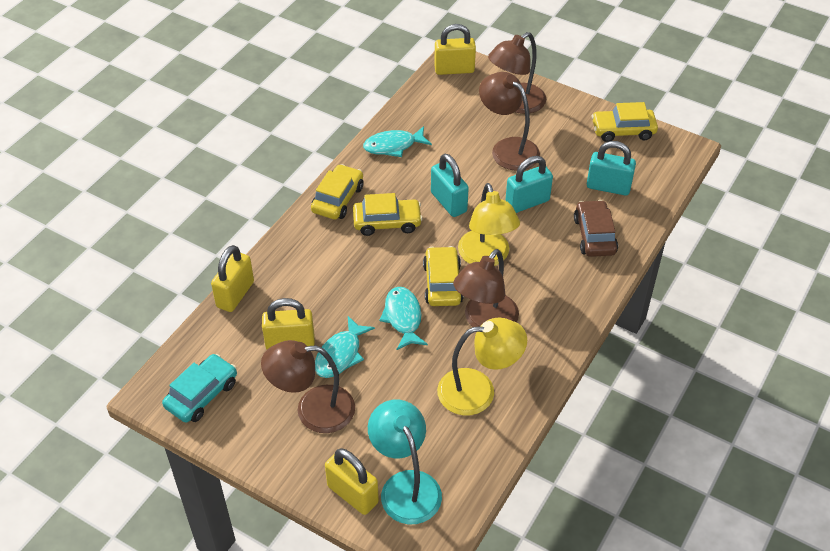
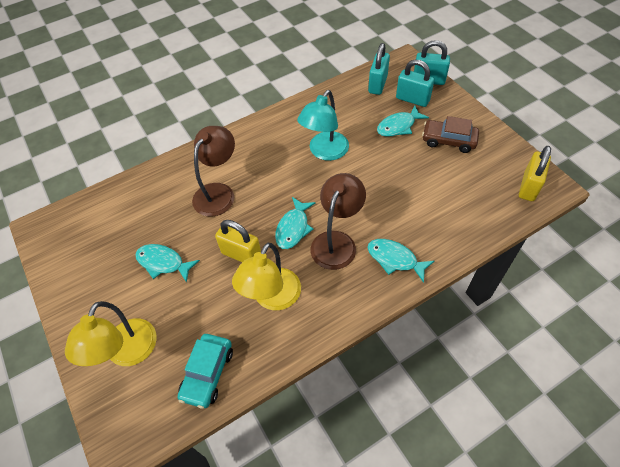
brown lamp: [261,340,355,433] [453,249,519,327] [479,72,540,171] [488,32,546,114] = 4 -> [192,126,235,217] [311,173,366,270] = 2
turquoise fish: [315,316,375,378] [363,126,432,157] [379,287,428,350] = 3 -> [135,244,200,283] [275,197,315,249] [367,239,434,283] [377,105,429,137] = 4
yellow car: [311,164,364,220] [353,193,423,236] [423,246,464,306] [591,102,658,142] = 4 -> none = 0
yellow padlock: [211,245,254,312] [262,298,315,349] [325,448,379,515] [434,24,476,75] = 4 -> [215,220,261,262] [519,146,551,201] = 2

